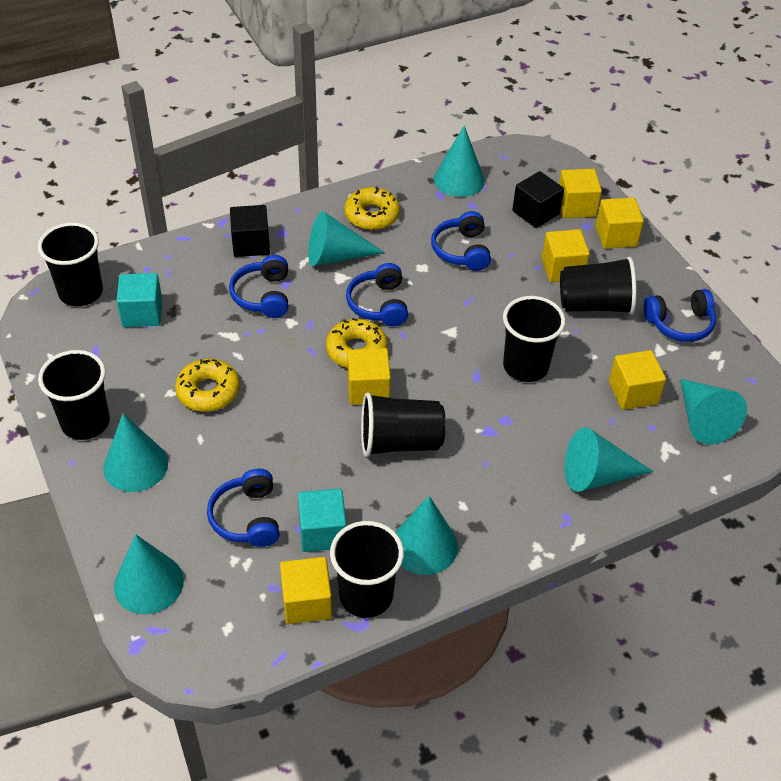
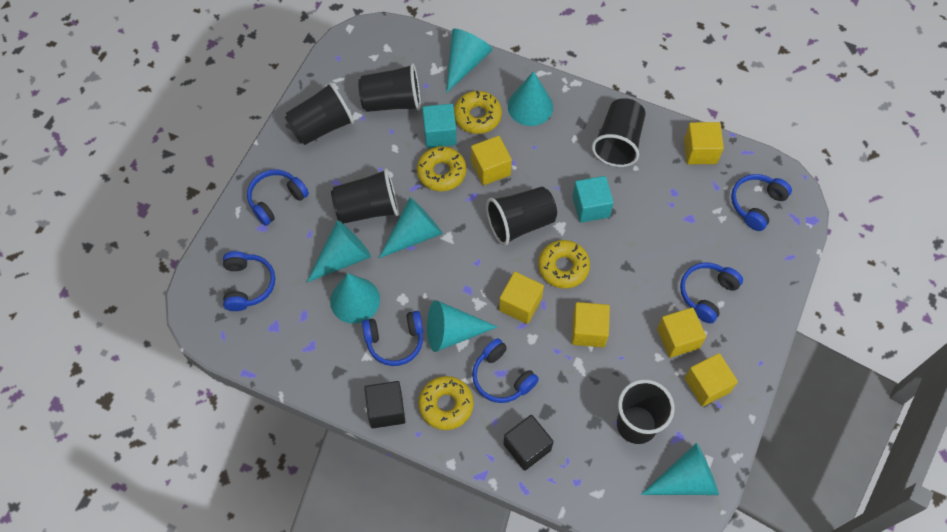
blue headphones: [207,469,280,547] [229,255,288,318] [346,263,408,326] [431,211,491,271] [644,289,716,342] = 5 -> [223,251,275,311] [247,169,309,226] [362,311,423,366] [472,338,539,403] [680,263,743,324] [731,174,792,231] = 6
yellow donut: [175,359,240,412] [326,318,388,368] [344,187,400,230] = 3 -> [417,146,466,191] [418,376,474,430] [454,91,502,134] [538,240,590,289] = 4

